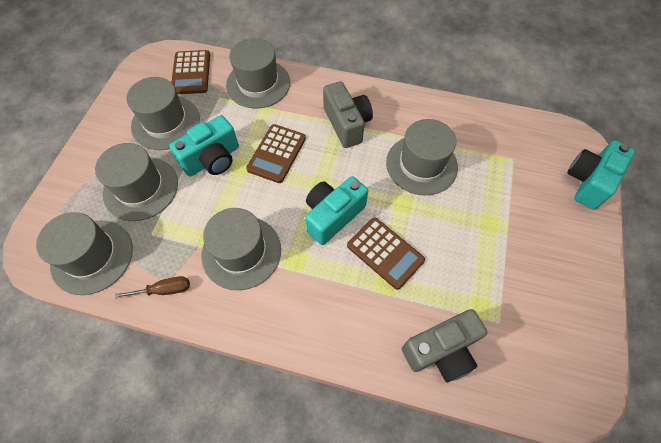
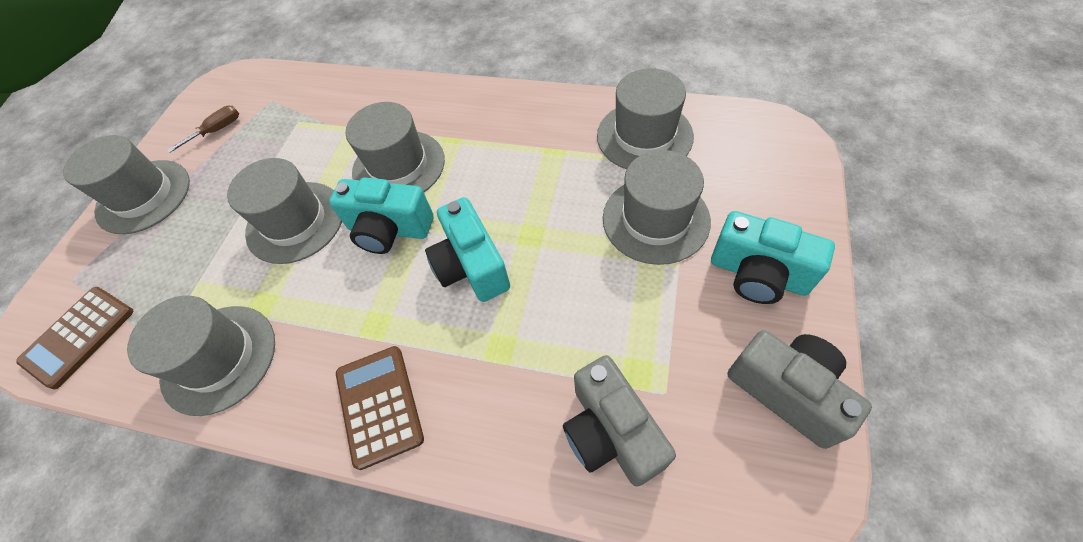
brown calculator: [171,50,210,94] [246,124,306,183] [347,218,425,290] = 3 -> [16,287,133,389] [336,346,424,470] = 2

